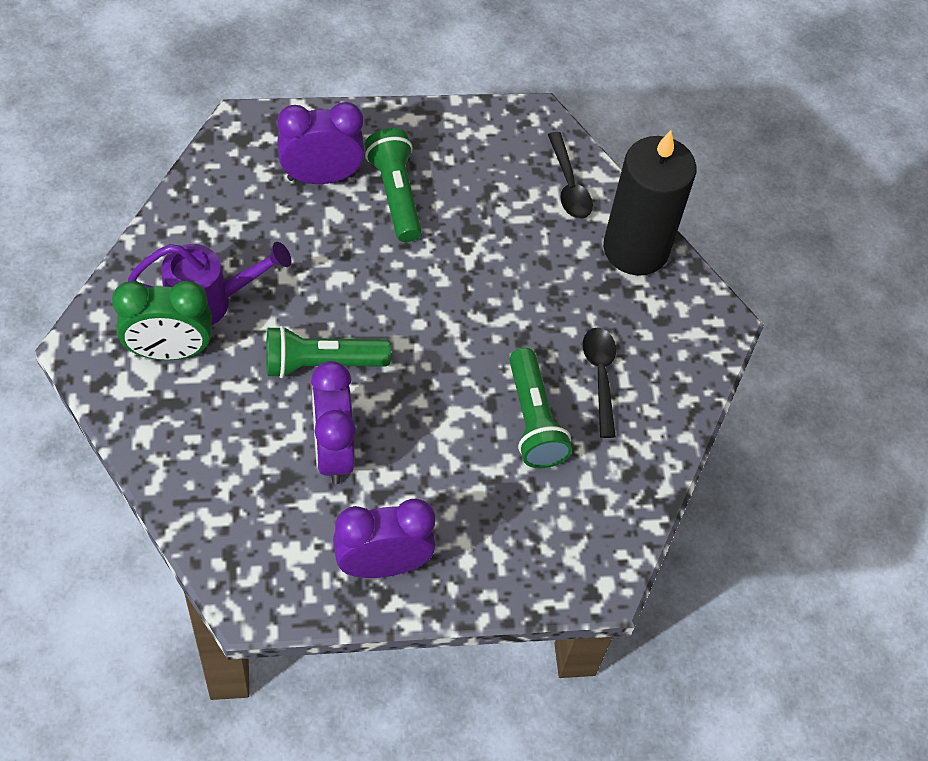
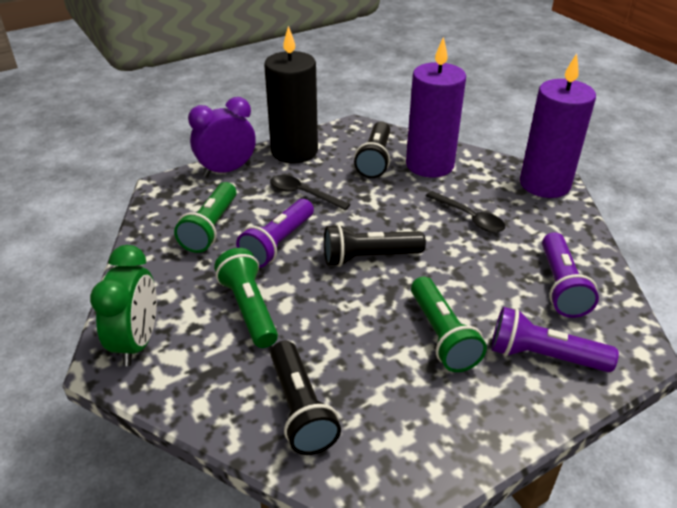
black flashlight: none = 0 -> [271,341,341,455] [324,224,426,267] [354,121,390,178] = 3
purple candle: none = 0 -> [406,37,466,178] [520,53,596,198] = 2
purple clock: [277,102,364,184] [311,361,356,484] [333,499,435,578] = 3 -> [188,97,256,177] = 1
purple flashlight: none = 0 -> [236,199,314,268] [492,307,619,372] [542,232,599,318] = 3
purple watering can: [128,242,291,325] = 1 -> none = 0

